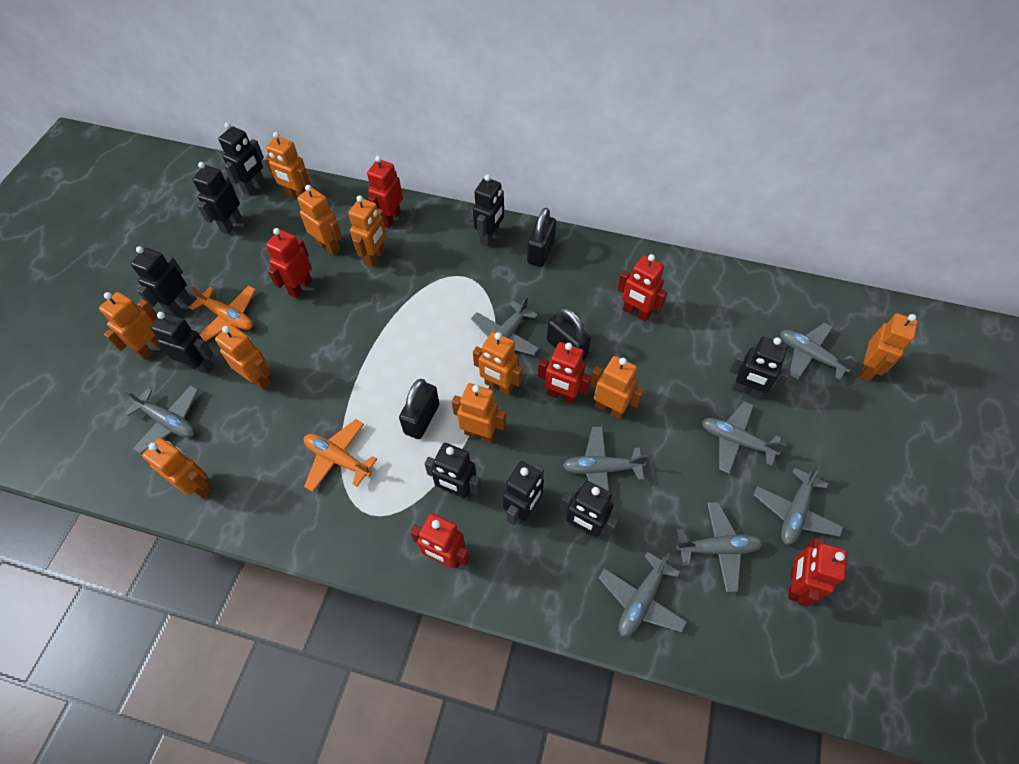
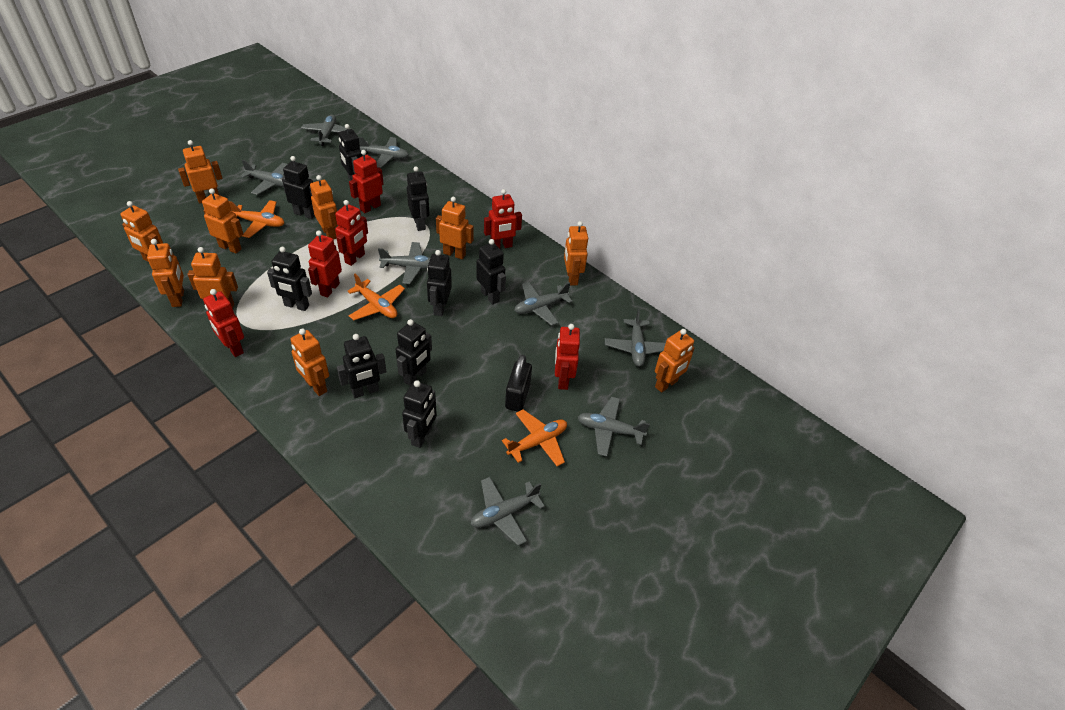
black padlock: [399,379,439,439] [527,208,556,267] [547,308,591,360] = 3 -> [505,355,532,412] = 1
orange plane: [189,285,256,342] [304,419,377,492] = 2 -> [229,200,284,238] [347,274,405,320] [502,409,567,467] = 3

